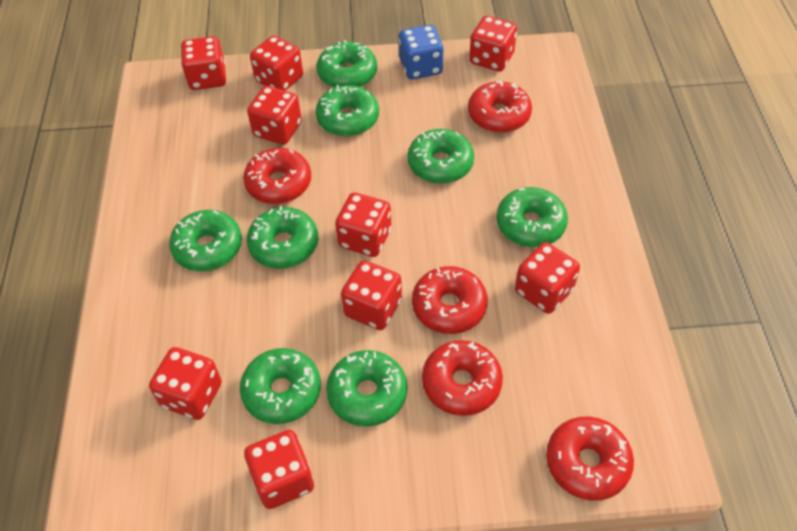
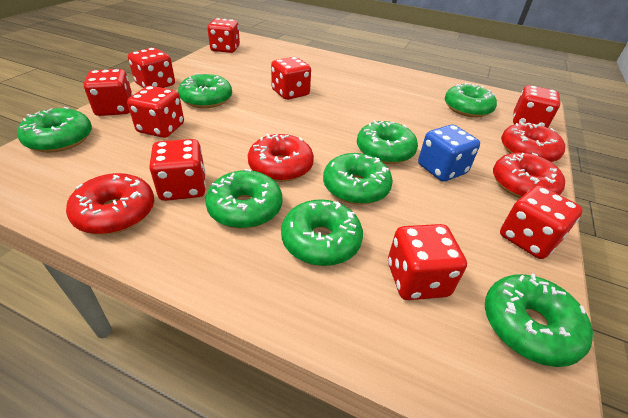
red donut: [243,148,311,204] [412,266,488,334] [422,340,503,416] [468,80,532,133] [546,417,634,501] = 5 -> [66,173,154,235] [248,134,314,182] [493,152,565,198] [501,121,565,162] = 4

